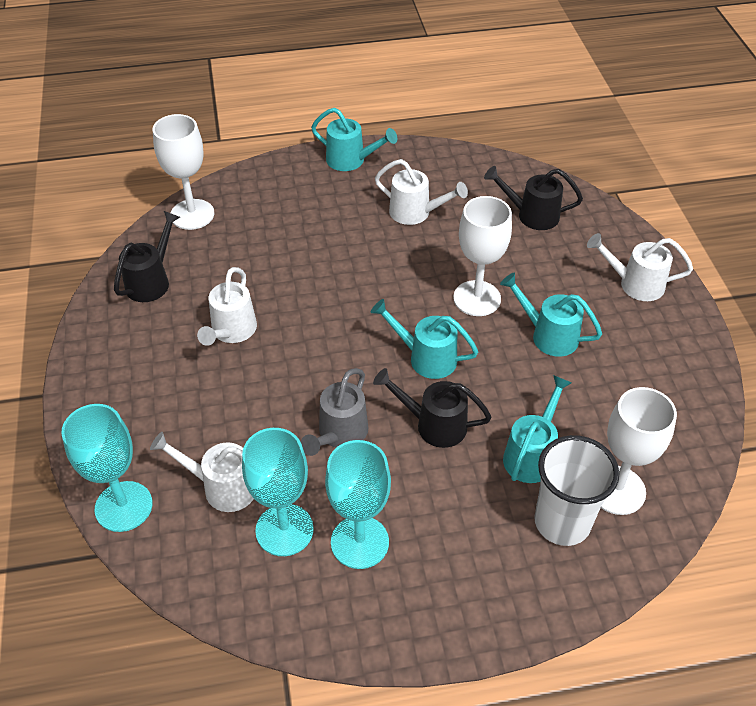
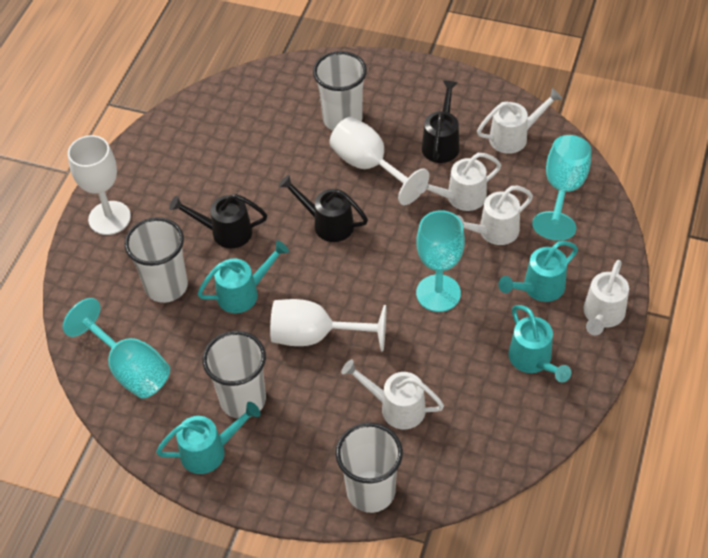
grey watering can: [301,368,368,456] = 1 -> none = 0
white cup: [534,435,619,546] = 1 -> [125,217,188,303] [202,331,266,418] [313,51,367,131] [335,423,403,513] = 4
white watering can: [150,432,254,512] [197,267,257,346] [375,159,468,225] [587,233,693,301] = 4 -> [341,359,444,429] [416,153,501,211] [457,186,533,245] [477,88,562,154] [584,260,629,335] = 5

